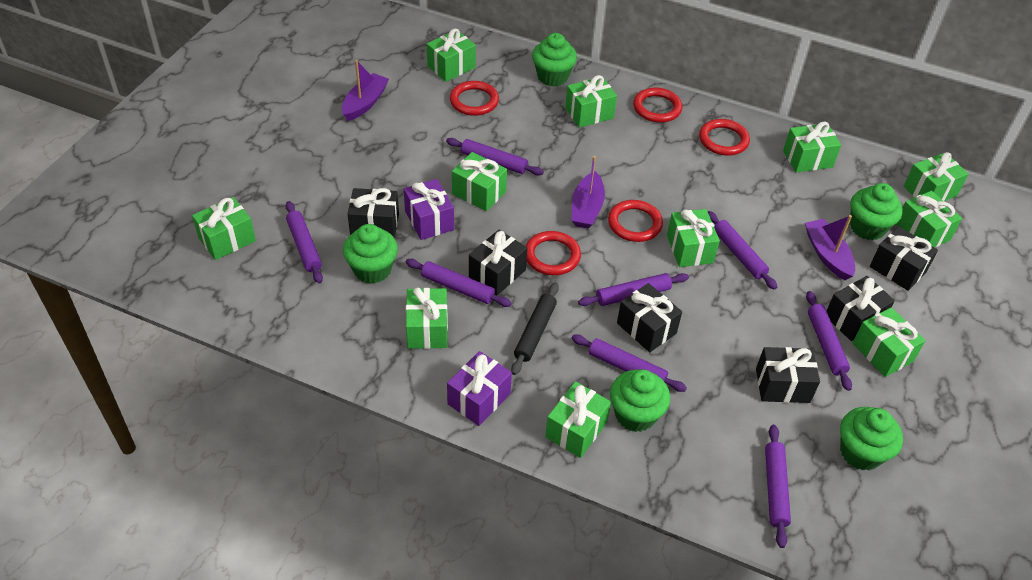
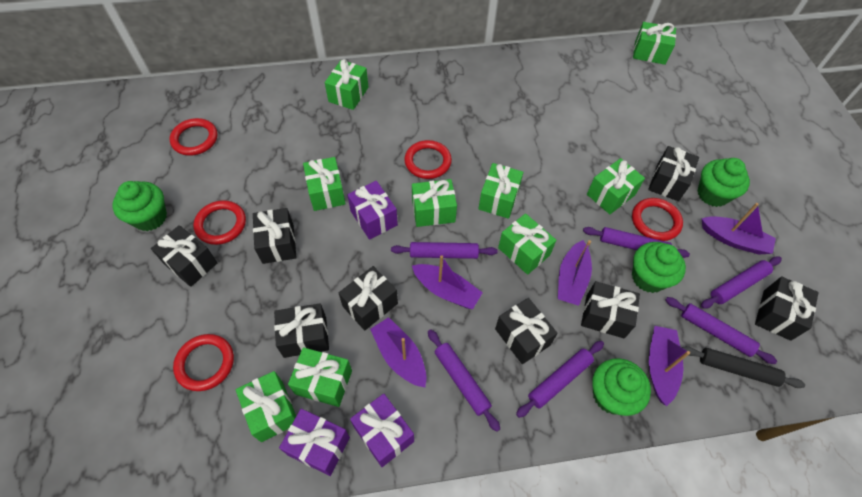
black gift: [348,188,399,239] [469,230,527,296] [617,283,682,352] [756,347,820,403] [827,276,895,341] [870,226,938,291] = 6 -> [151,225,217,287] [253,208,297,264] [274,303,329,358] [339,266,398,330] [495,298,558,364] [581,281,640,338] [648,146,699,201] [755,276,819,341] = 8
green cupcake: [343,224,398,284] [532,33,577,87] [610,369,670,432] [840,407,903,471] [850,183,903,240] = 5 -> [112,181,167,231] [593,358,651,416] [632,242,686,293] [698,158,750,207] = 4
green gift: [192,197,256,260] [406,287,448,349] [427,29,476,82] [452,152,507,211] [545,381,611,458] [565,75,617,128] [667,209,720,267] [783,122,841,173] [852,307,926,377] [896,191,962,247] [904,152,969,201] = 11 -> [236,371,296,442] [288,347,352,407] [303,157,346,211] [325,59,369,110] [412,179,457,227] [478,163,523,219] [498,213,556,275] [587,158,645,214] [633,22,676,65] = 9
purple boat: [342,60,389,121] [571,156,605,229] [805,215,855,280] = 3 -> [370,317,427,387] [412,255,483,309] [558,240,592,306] [649,326,690,406] [702,203,776,255] = 5
purple gift: [404,179,454,240] [447,351,512,426] = 2 -> [279,409,350,476] [347,181,398,240] [350,394,414,467] = 3
purple rolling pin: [286,201,323,283] [405,259,512,307] [446,138,544,175] [571,334,687,392] [578,273,689,306] [707,211,777,290] [765,425,791,548] [806,291,852,391] = 8 -> [391,242,498,259] [428,329,500,432] [516,341,604,418] [583,227,690,258] [665,297,777,364] [701,257,782,309] = 6

